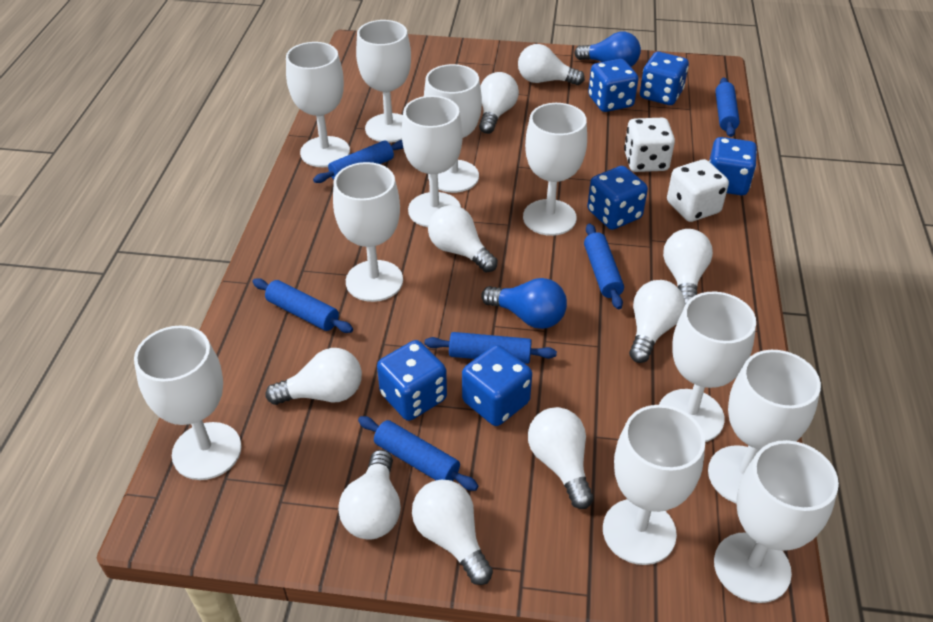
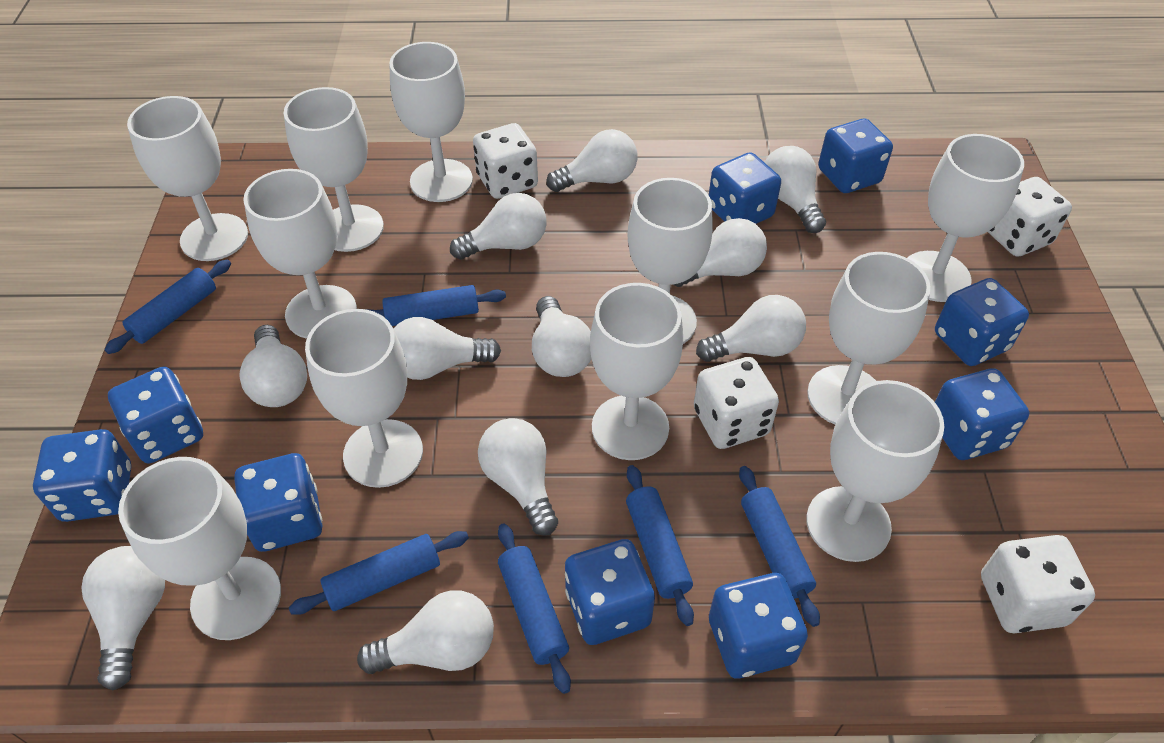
blue dice: [377,340,447,421] [462,345,532,426] [587,166,648,230] [588,59,638,112] [640,52,689,105] [709,137,757,195] = 6 -> [33,429,131,522] [108,366,203,464] [234,453,323,552] [565,539,655,645] [709,152,781,224] [709,573,808,678] [818,119,893,193] [935,278,1029,366] [935,368,1029,460] = 9
blue light bulb: [481,278,567,329] [574,32,641,67] = 2 -> none = 0
white dice: [624,118,675,172] [667,159,729,222] = 2 -> [473,123,538,199] [694,357,779,449] [981,535,1095,633] [988,177,1072,257] = 4
white light bulb: [266,348,362,405] [338,450,401,539] [412,479,493,585] [428,205,498,273] [479,72,519,134] [518,44,585,85] [528,407,594,509] [629,280,685,363] [663,229,713,305] = 9 -> [81,546,165,690] [239,325,307,407] [357,590,494,674] [394,317,501,380] [450,193,546,260] [478,418,558,536] [532,296,592,377] [546,129,637,192] [674,218,767,287] [696,295,806,362] [764,146,826,233] = 11

